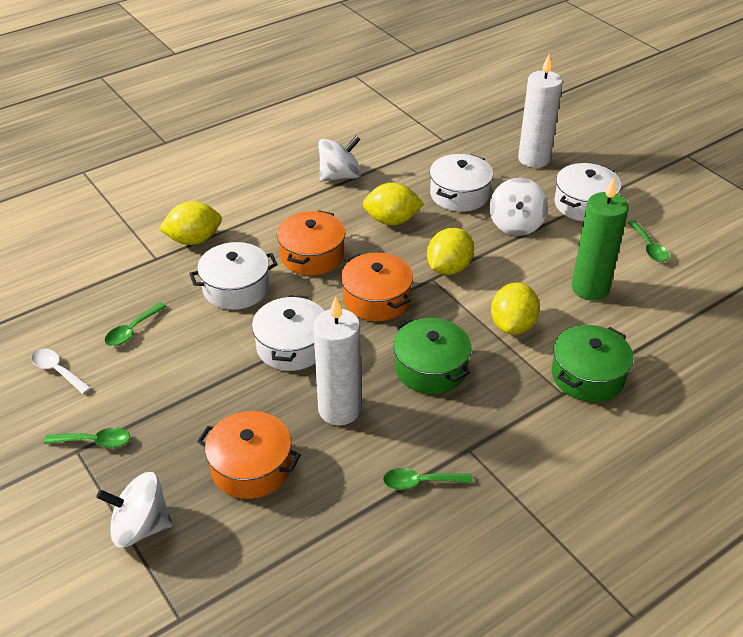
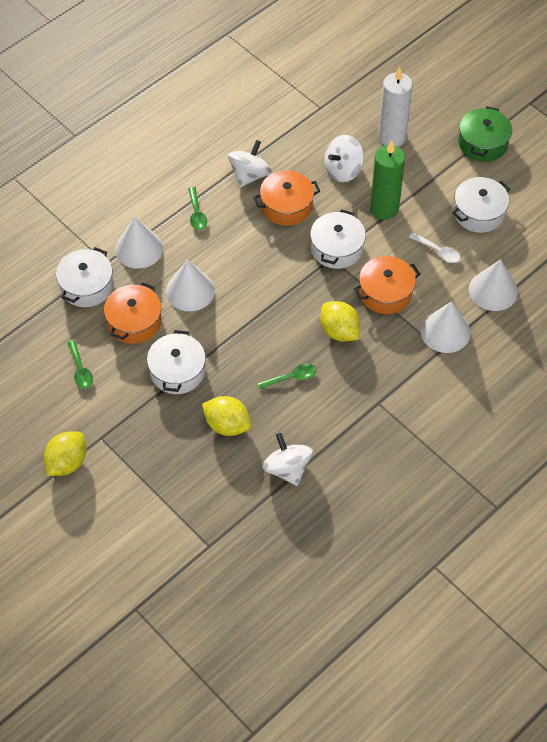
green pot: [393,318,471,394] [552,325,633,402] = 2 -> [458,106,512,162] = 1
green spoon: [44,427,130,448] [105,302,167,346] [383,468,473,490] [628,220,669,262] = 4 -> [68,340,93,389] [188,187,207,230] [258,364,317,390] = 3
white candle: [313,296,361,426] [518,55,563,168] = 2 -> [378,67,413,147] = 1
white cone: none = 0 -> [115,217,163,269] [166,260,215,311] [421,301,470,353] [469,259,518,311] = 4
yellow lemon: [159,201,222,245] [363,183,424,225] [427,228,474,275] [491,282,540,335] = 4 -> [44,431,86,476] [202,396,252,436] [320,301,360,342] = 3

